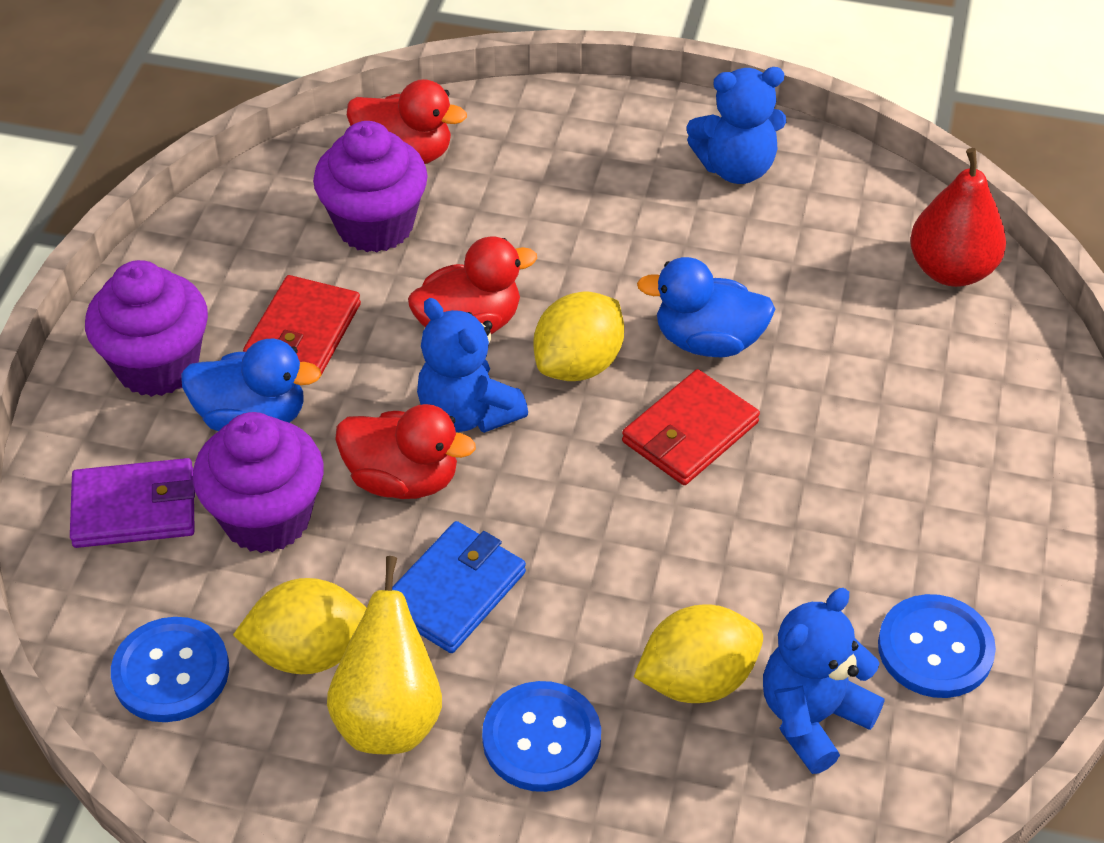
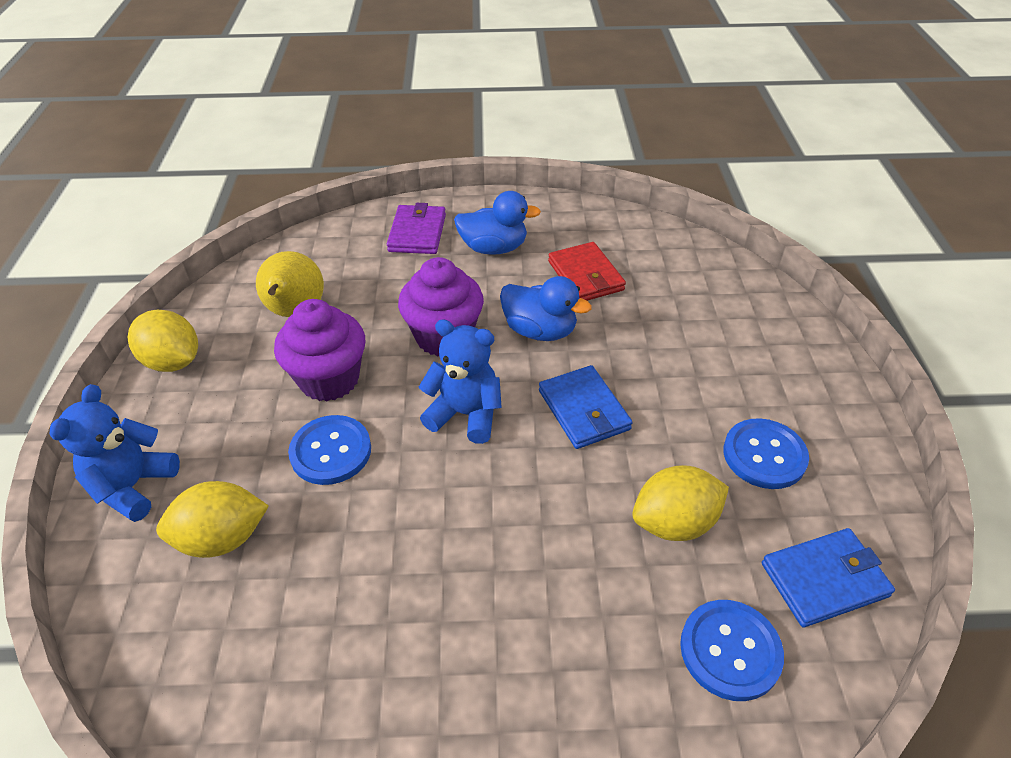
blue teddy bear: [417,298,528,433] [687,67,786,184] [763,588,884,774] = 3 -> [50,384,180,522] [419,319,502,444] = 2
blue wallet: [392,521,526,653] = 1 -> [539,365,633,449] [762,528,895,627] = 2
purple cupcake: [85,260,208,397] [193,412,324,553] [313,121,428,252] = 3 -> [274,299,365,401] [398,257,484,357] = 2
red duck: [335,404,476,499] [347,79,467,164] [408,236,537,334] = 3 -> none = 0
red pear: [910,148,1006,287] = 1 -> none = 0
red wallet: [243,275,361,375] [622,369,760,485] = 2 -> [548,242,626,301] = 1

